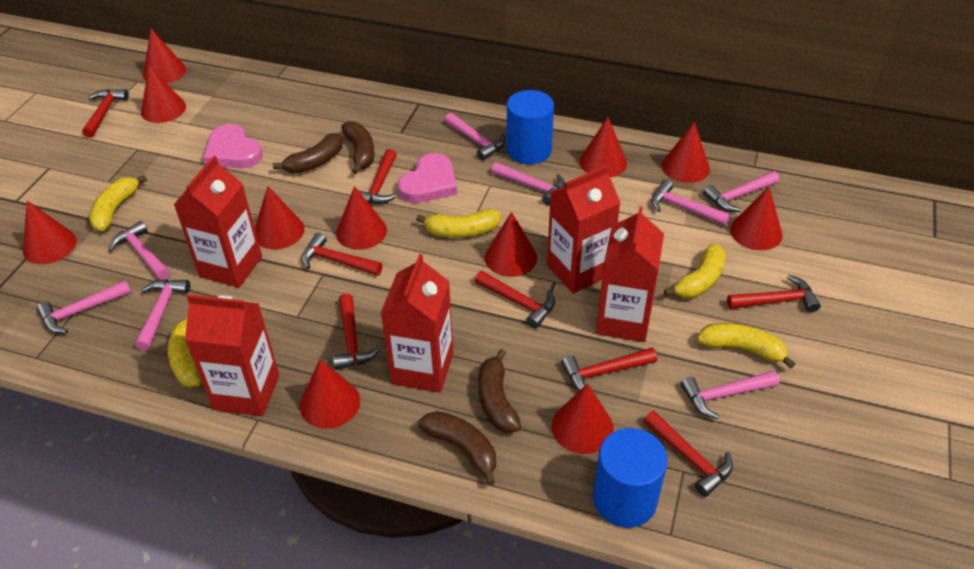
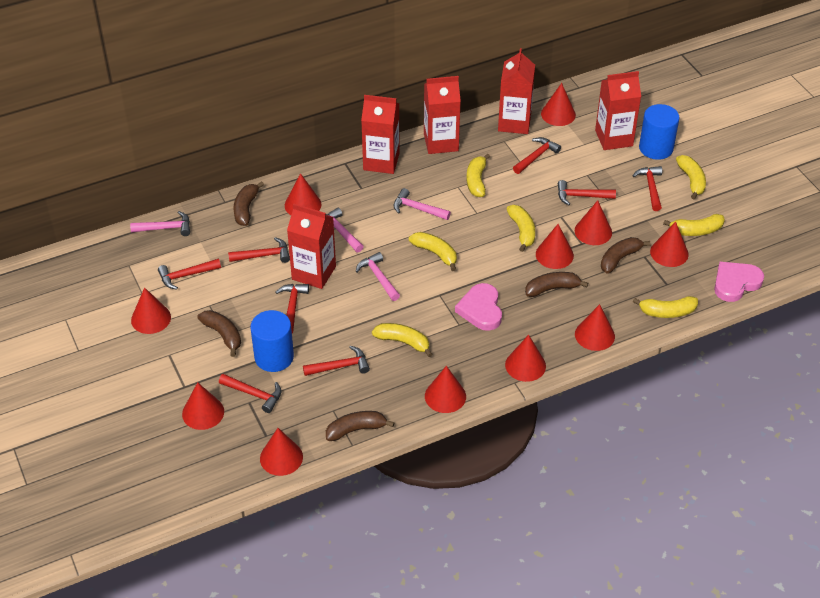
brown banana: [273,133,343,174] [341,121,375,174] [418,411,496,486] [478,349,521,433] = 4 -> [197,310,241,357] [234,181,264,226] [326,411,395,441] [525,272,588,297] [601,237,651,274] = 5
pink hammer: [37,280,131,333] [108,221,170,280] [135,279,190,351] [445,113,506,160] [491,162,565,206] [651,179,730,226] [680,370,780,419] [703,171,779,212] = 8 -> [130,211,190,236] [326,208,364,253] [356,252,400,301] [394,188,451,220] = 4
yellow banana: [89,175,147,231] [168,318,203,388] [416,209,501,238] [664,243,726,298] [697,323,795,369] = 5 -> [372,323,432,357] [409,232,457,271] [466,153,490,197] [507,205,535,252] [633,296,698,318] [663,214,725,236] [676,155,706,199] = 7

